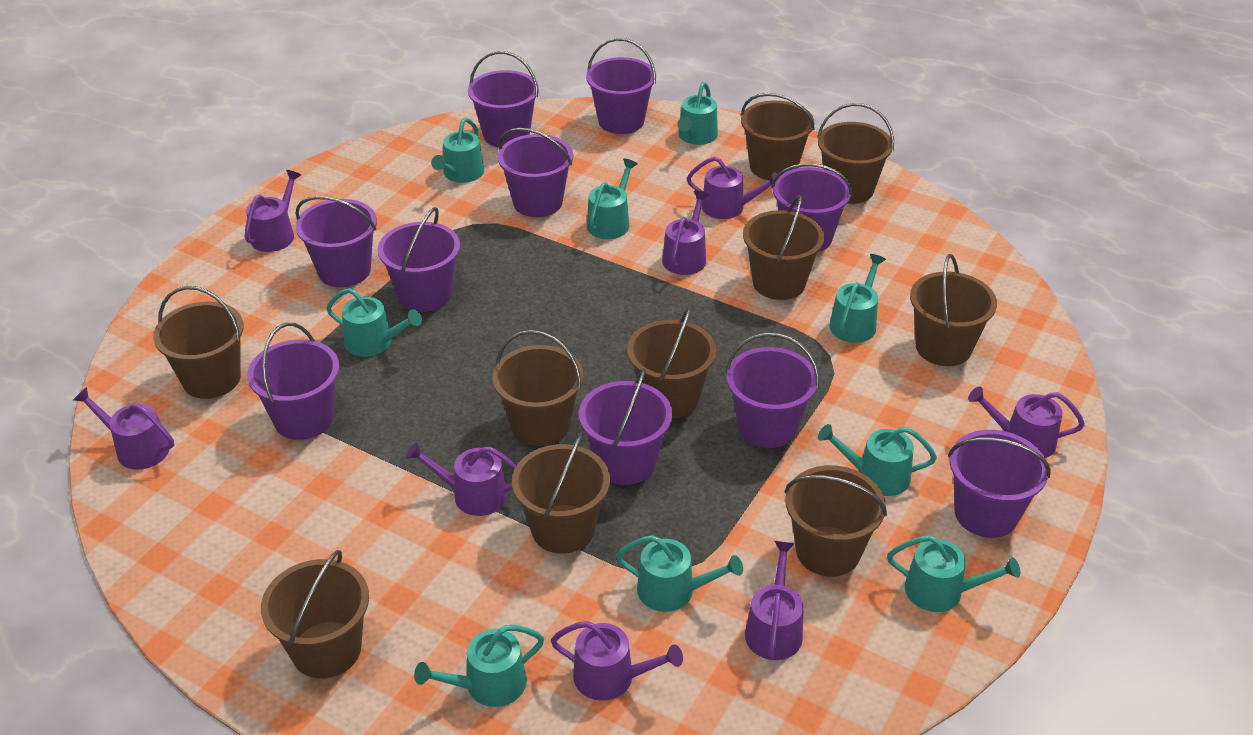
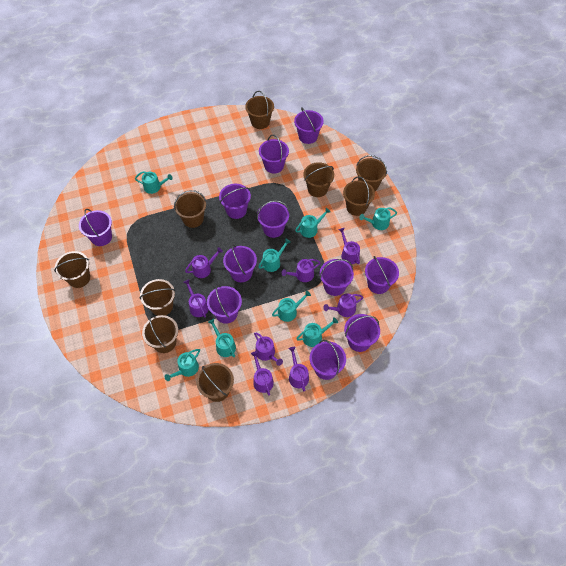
brown bucket: [153,286,244,399] [261,550,369,679] [492,330,583,446] [512,433,610,554] [627,306,716,418] [741,93,815,180] [743,195,824,300] [785,465,887,577] [817,103,894,204] [910,254,997,366] = 10 -> [54,251,90,288] [139,279,175,316] [142,315,178,353] [174,190,206,228] [196,363,234,402] [245,91,274,129] [303,162,334,197] [343,176,375,216] [356,155,387,191] = 9
purple bucket: [247,323,339,440] [295,196,377,287] [378,207,460,312] [468,51,539,147] [498,128,573,217] [579,368,672,485] [586,38,656,134] [726,332,819,448] [771,163,852,252] [948,430,1051,538] = 10 -> [79,209,112,246] [207,285,242,324] [219,184,251,219] [223,244,257,282] [257,200,289,238] [259,135,289,174] [294,107,324,144] [310,340,346,380] [320,259,354,296] [344,314,380,352] [365,256,399,294] = 11
turquoise watering can: [326,288,422,357] [414,625,544,707] [431,118,484,183] [587,159,638,239] [616,535,743,612] [678,82,718,145] [818,424,937,496] [830,254,886,343] [887,535,1020,612] = 9 -> [135,171,173,194] [165,349,200,381] [208,319,236,357] [258,238,291,272] [272,291,311,322] [295,208,330,238] [296,317,338,347] [359,207,397,230] = 8

